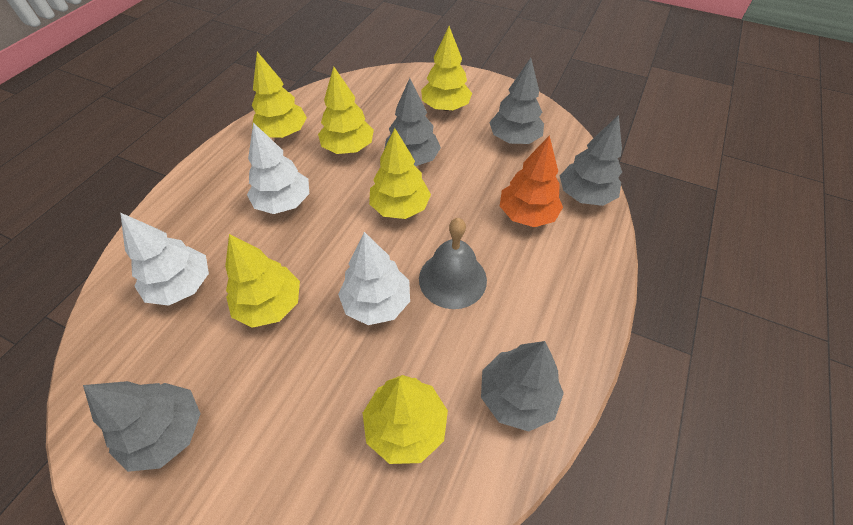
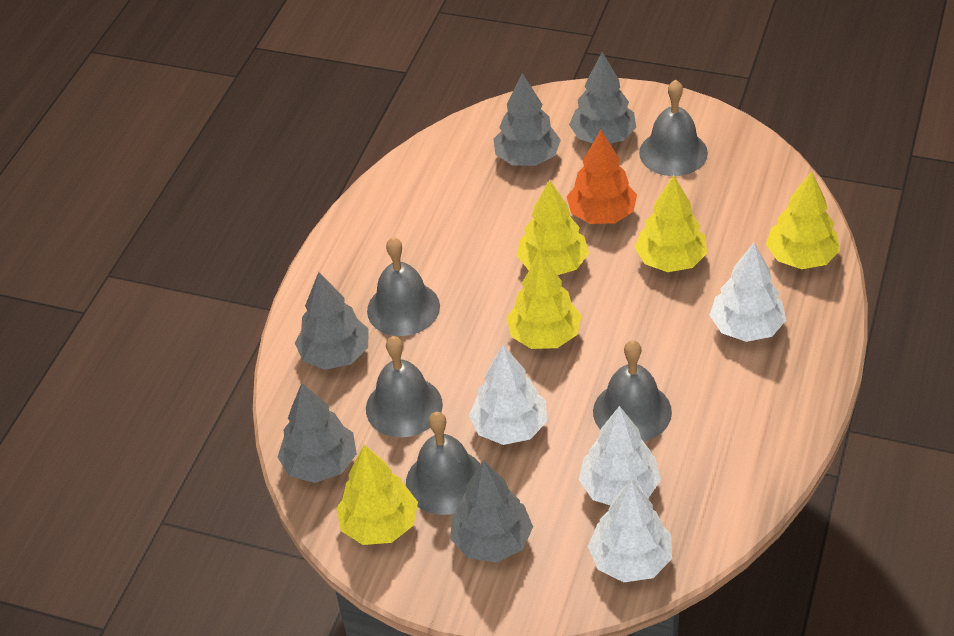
grey bell: [419,218,487,309] = 1 -> [366,336,443,438] [367,237,440,336] [406,412,481,515] [593,340,672,442] [639,80,708,176] = 5
white tree: [120,213,209,306] [247,123,309,214] [338,232,410,325] = 3 -> [469,345,547,445] [579,406,661,505] [588,479,672,582] [710,243,786,342] = 4
yellow tree: [225,234,300,328] [252,52,307,138] [318,66,374,154] [363,375,448,464] [369,128,431,219] [421,26,472,111] = 6 -> [336,445,418,545] [507,252,582,349] [517,180,589,275] [634,175,707,272] [766,171,840,269] = 5

